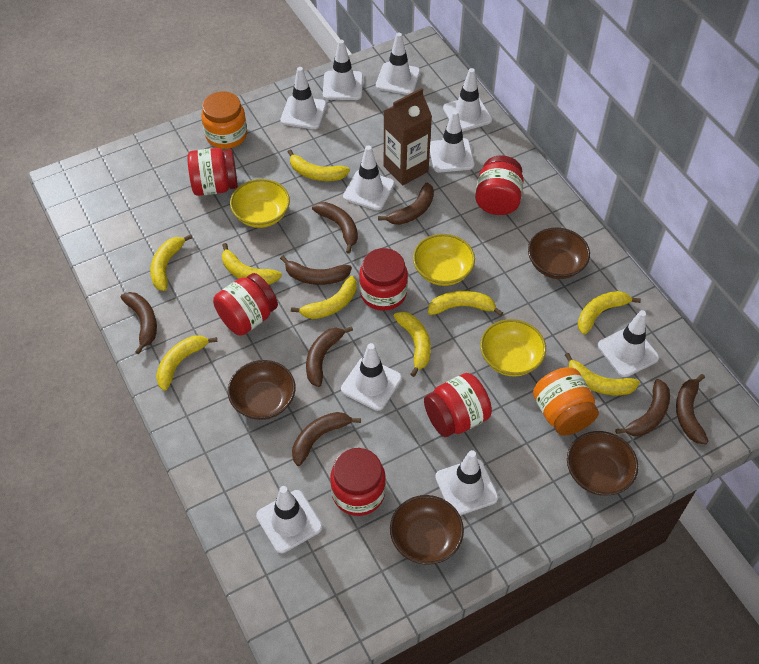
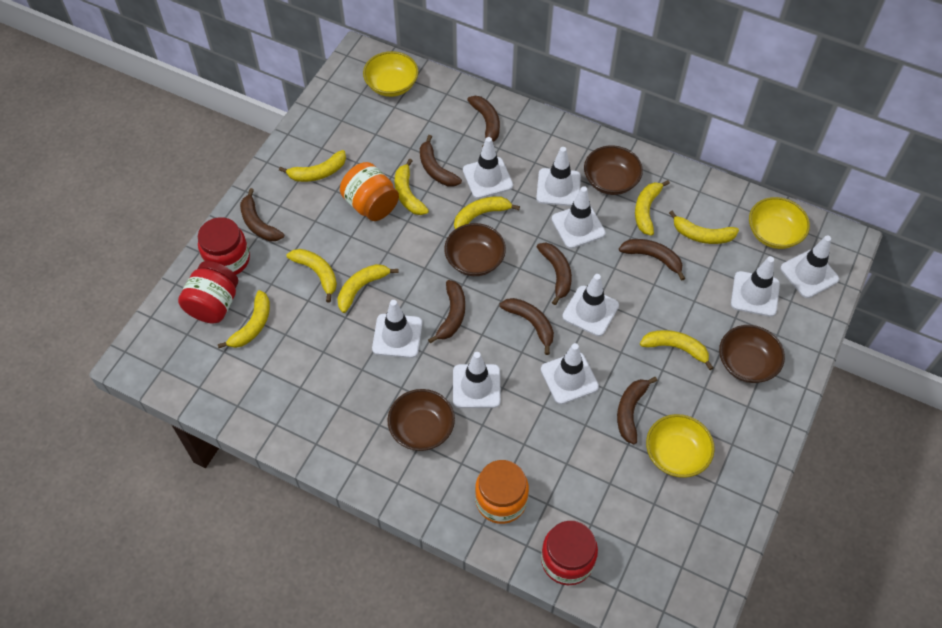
brown carton: [384,88,432,185] = 1 -> none = 0
red jar: [187,148,238,196] [213,273,278,336] [330,448,386,516] [359,248,408,311] [424,373,492,437] [475,155,524,215] = 6 -> [178,261,238,323] [198,217,250,275] [541,521,598,585] = 3
white traffic cone: [256,486,322,553] [280,67,326,129] [323,40,363,100] [341,343,402,411] [343,145,395,210] [376,33,420,95] [430,110,474,172] [435,450,498,516] [443,68,492,132] [598,310,659,377] = 10 -> [372,300,422,358] [453,352,501,408] [463,137,513,199] [536,147,581,206] [541,343,599,404] [552,186,605,249] [562,274,619,336] [731,256,780,317] [780,235,839,298] = 9

